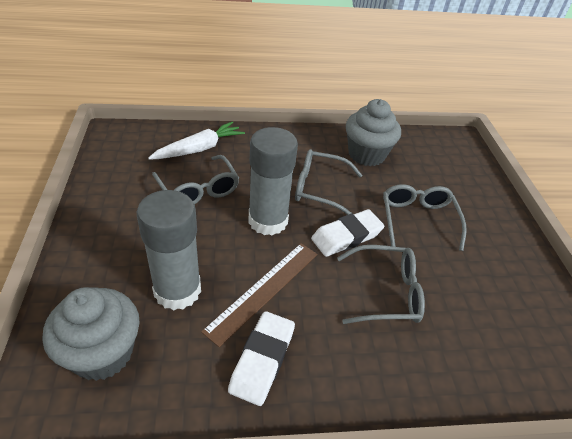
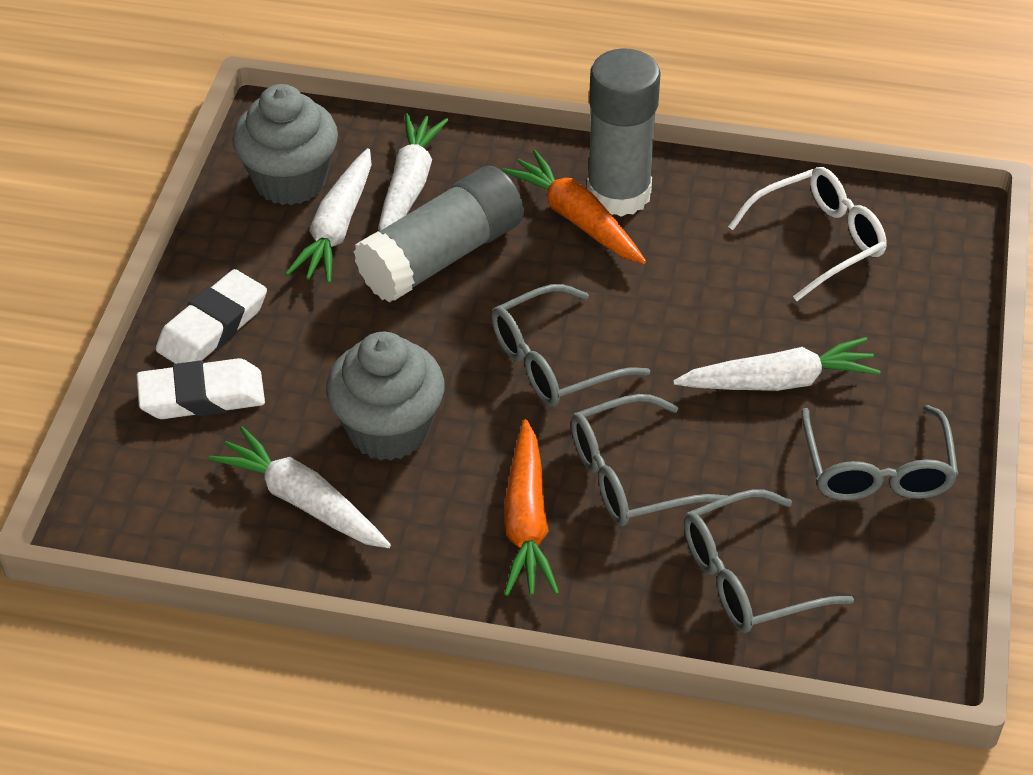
brown ruler: [201,243,318,347] = 1 -> none = 0
orange carrot: none = 0 -> [502,150,646,264] [504,419,559,596] = 2
white carrot: [148,121,245,160] = 1 -> [209,426,391,548] [285,148,372,284] [378,113,448,231] [673,337,881,391] = 4
white glasses: none = 0 -> [728,167,887,301] = 1

